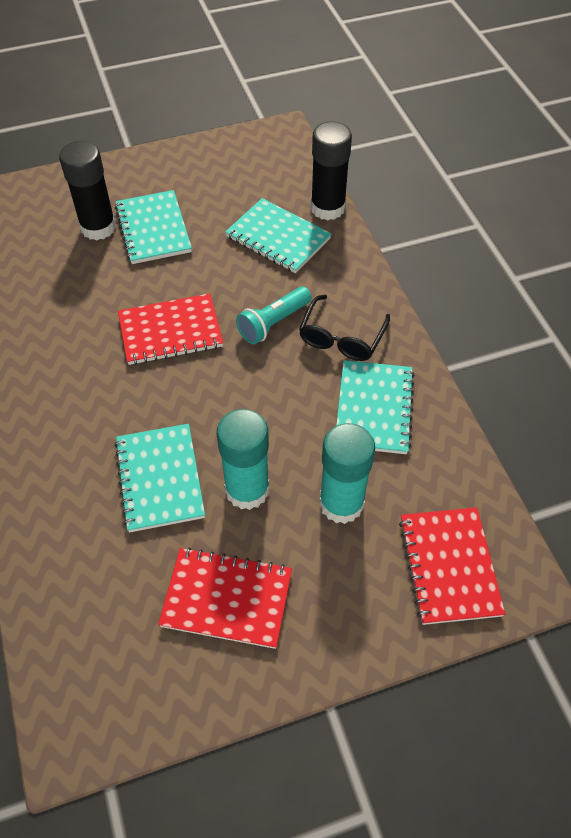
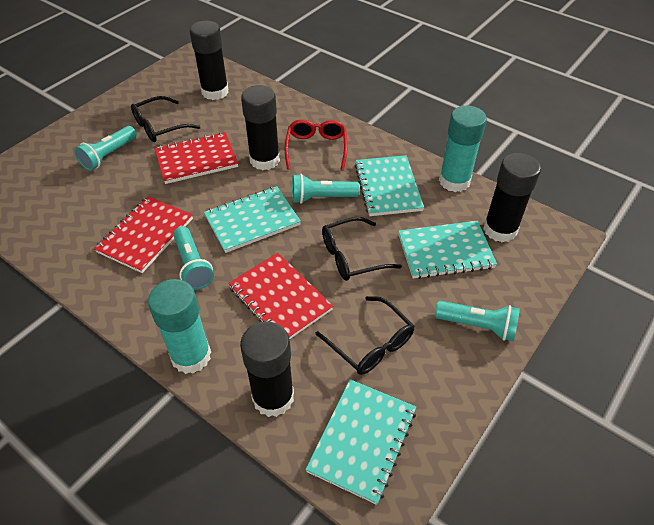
black glasses: [299,295,390,361] = 1 -> [131,96,200,142] [315,296,414,375] [322,217,402,281] = 3
black glue stick: [59,141,116,240] [311,121,352,220] = 2 -> [190,20,229,100] [240,321,294,417] [241,85,280,170] [483,153,541,242] = 4
red glasses: none = 0 -> [285,119,348,171] = 1
turquoise flashlight: [236,286,312,344] = 1 -> [74,126,137,171] [173,226,214,290] [292,174,360,204] [435,301,520,341] = 4

